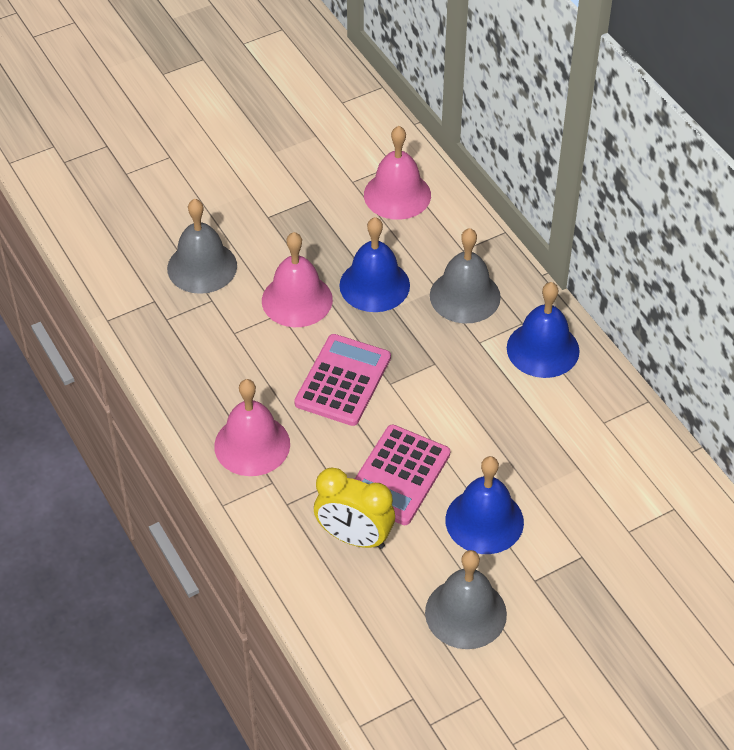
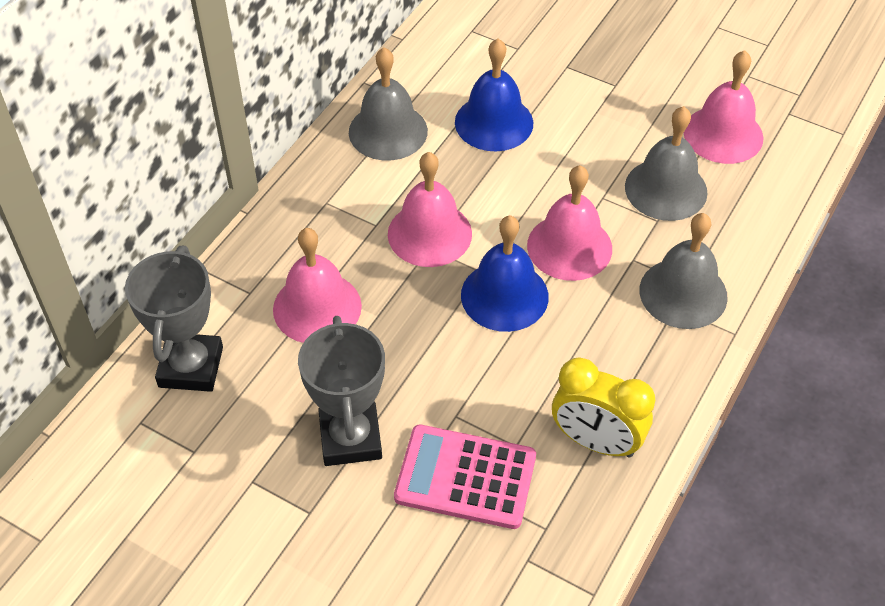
blue bell: [339,217,410,312] [445,456,524,554] [507,282,580,378] = 3 -> [455,39,533,151] [461,216,549,332] = 2
grey trophy: none = 0 -> [125,246,223,392] [298,316,385,466] = 2
pink bell: [214,379,290,476] [262,232,333,327] [364,126,431,220] = 3 -> [273,228,362,343] [388,152,472,267] [527,165,612,281] [684,50,763,164] = 4
pink calculator: [294,334,391,426] [355,425,450,525] = 2 -> [394,425,536,529] = 1

